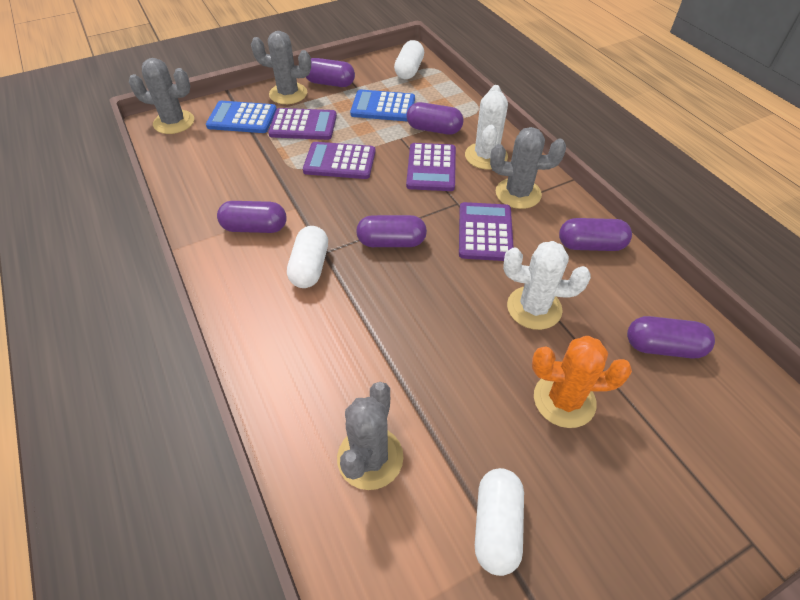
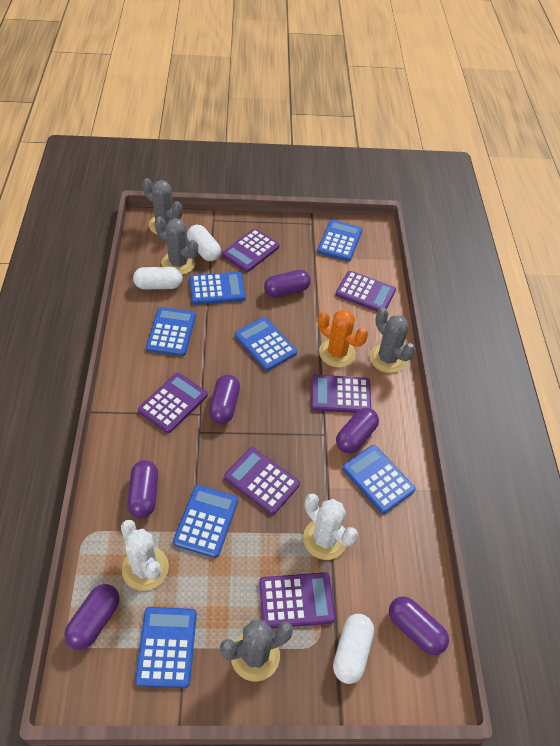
blue calculator: [206,101,277,133] [350,90,415,121] = 2 -> [135,607,197,688] [146,307,196,356] [173,485,238,558] [189,272,246,305] [235,317,297,371] [317,220,363,262] [342,445,415,514] = 7
purple calculator: [268,108,337,140] [303,142,376,179] [406,143,456,191] [459,202,514,261] = 4 -> [138,373,208,433] [222,229,280,272] [224,447,300,515] [259,573,336,629] [311,374,371,413] [336,271,396,312] = 6

